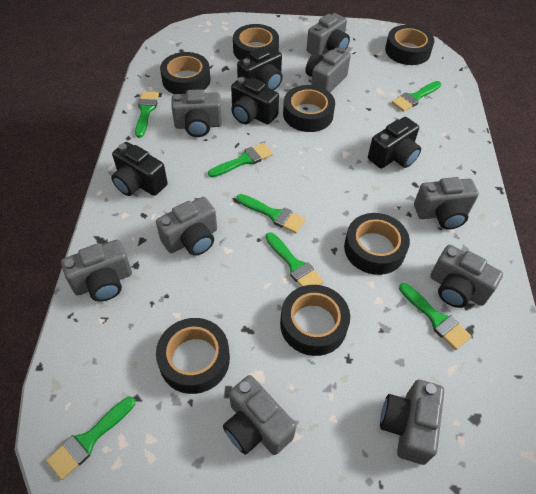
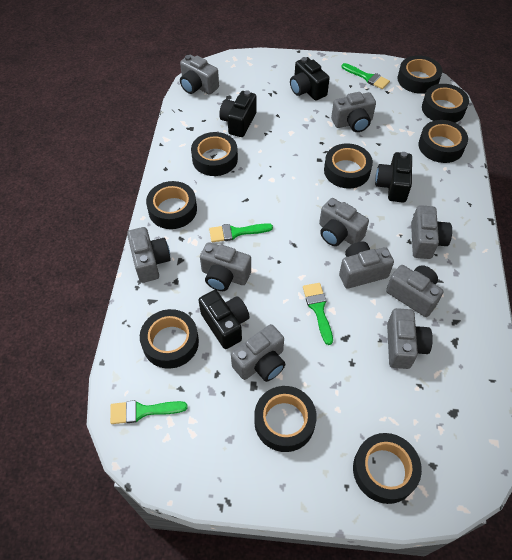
black tape: [156,318,230,394] [160,52,210,94] [233,24,279,60] [280,285,350,356] [283,85,335,132] [344,213,410,275] [385,25,434,65] = 7 -> [140,309,199,369] [146,181,197,229] [191,132,238,176] [254,386,317,452] [324,143,373,188] [353,433,422,504] [398,55,442,94] [419,120,468,163] [422,84,469,123] = 9
green brush: [46,396,135,480] [135,91,159,138] [208,143,273,177] [236,194,306,233] [266,232,324,287] [392,81,441,112] [399,283,471,350] = 7 -> [110,400,188,424] [209,223,273,242] [303,283,333,345] [342,63,390,89] = 4
grey camera: [61,240,132,301] [156,197,217,256] [171,89,222,137] [223,375,296,455] [306,48,351,92] [307,13,350,55] [380,380,444,465] [414,177,479,230] [430,245,503,308] = 9 -> [127,227,171,283] [180,55,219,95] [200,242,251,291] [231,324,285,382] [319,198,369,246] [331,92,376,132] [339,241,394,289] [386,265,443,317] [387,308,433,369] [411,205,452,259] = 10

